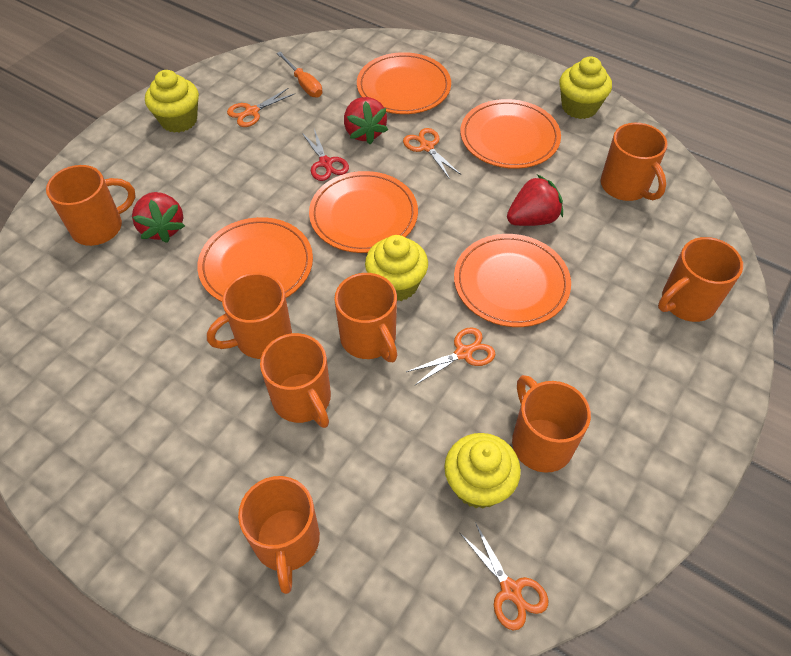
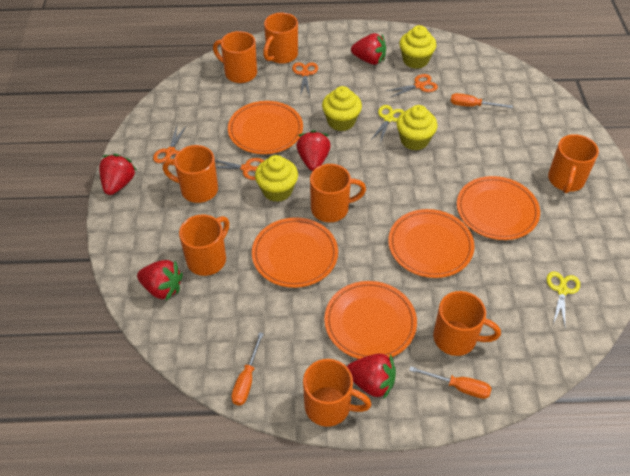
orange screwdriver: [277,51,322,98] = 1 -> [231,332,264,406] [409,366,491,399] [451,93,513,108] = 3
red scissors: [302,129,349,181] = 1 -> none = 0
red strawberry: [132,192,185,243] [344,97,388,144] [507,175,563,226] = 3 -> [99,154,136,195] [137,260,183,301] [296,130,331,171] [347,353,396,400] [351,33,386,65] = 5
yellow scissors: none = 0 -> [371,105,404,143] [547,271,580,326] = 2

